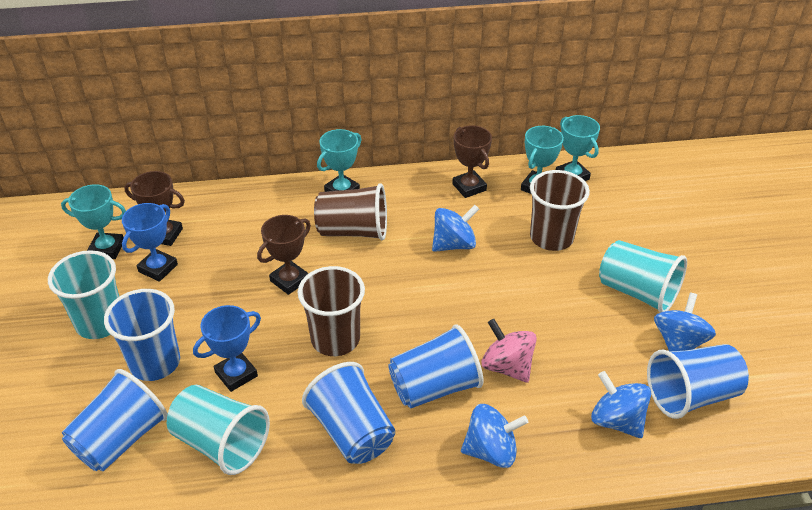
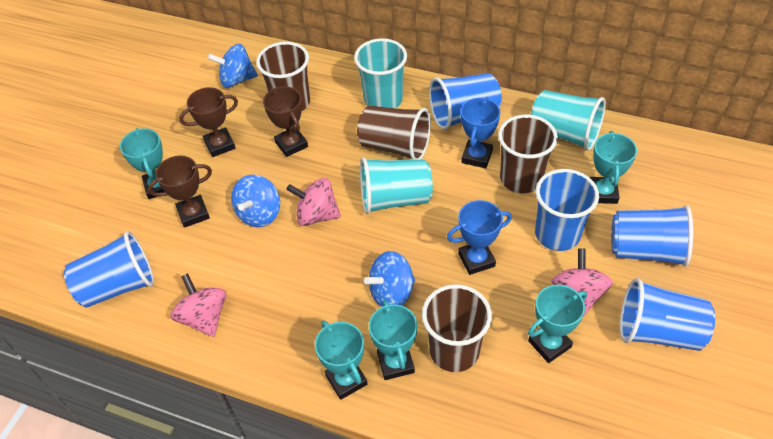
blue spinning top: [432,205,479,252] [461,404,528,468] [591,371,651,438] [654,293,716,351] = 4 -> [208,44,258,88] [231,174,280,227] [364,251,415,307] = 3
brown cup: [297,266,365,356] [314,183,387,241] [530,170,590,251] = 3 -> [256,42,310,111] [357,105,431,160] [422,284,492,372] [498,115,558,193] = 4
pink spinning top: [481,319,537,383] = 1 -> [170,273,226,337] [286,178,341,226] [551,248,613,317] = 3
turquoise trophy: [61,184,126,259] [317,129,362,192] [521,126,564,194] [556,115,600,181] = 4 -> [120,128,165,199] [315,320,368,400] [369,300,417,380] [528,285,587,363] [590,131,637,204] = 5

